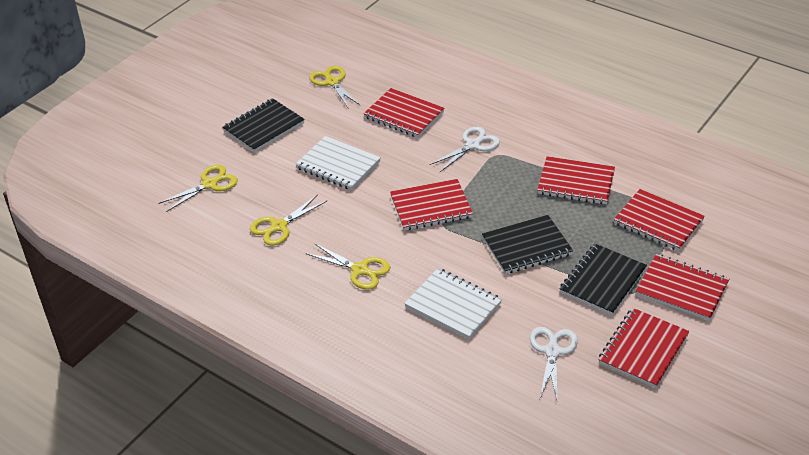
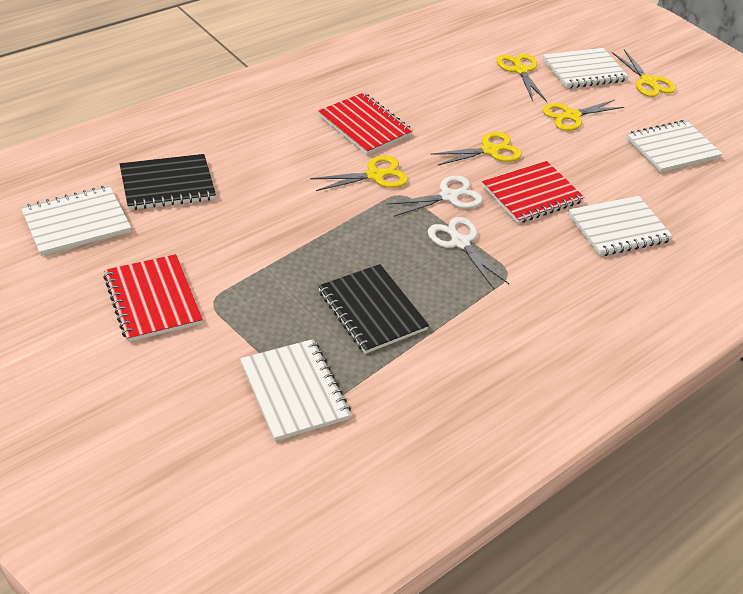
black notebook: [222,98,305,152] [482,215,573,274] [560,244,647,315] = 3 -> [120,154,216,210] [319,264,429,354] = 2
red notebook: [363,88,445,138] [390,179,473,230] [537,156,615,204] [598,308,689,388] [614,189,705,251] [636,254,729,321] = 6 -> [103,254,203,342] [318,92,413,155] [482,161,585,223] = 3
white notebook: [295,136,381,190] [404,268,502,339] = 2 -> [21,186,131,256] [240,339,351,441] [543,48,629,88] [568,196,673,256] [626,120,722,173] = 5
yellow scissors: [158,165,238,212] [250,195,327,246] [306,243,390,290] [309,66,361,109] = 4 -> [310,156,408,191] [430,132,522,166] [496,54,547,102] [542,100,624,131] [612,50,676,97] = 5

